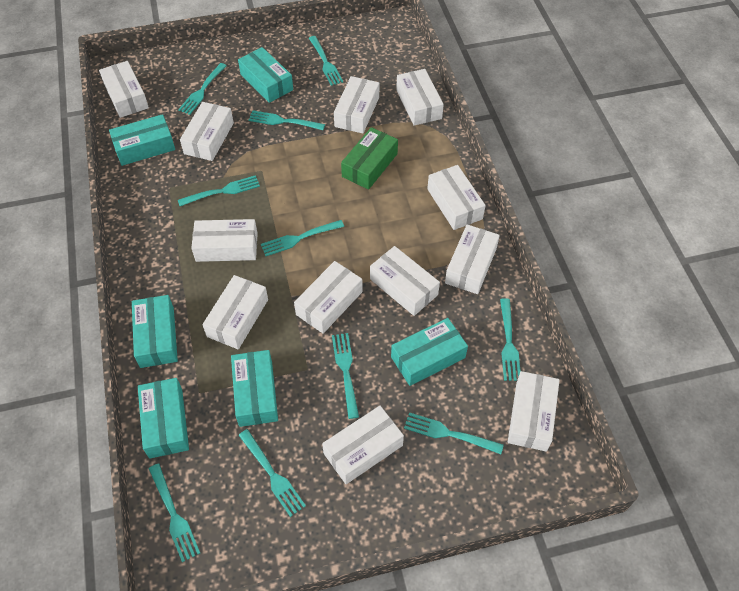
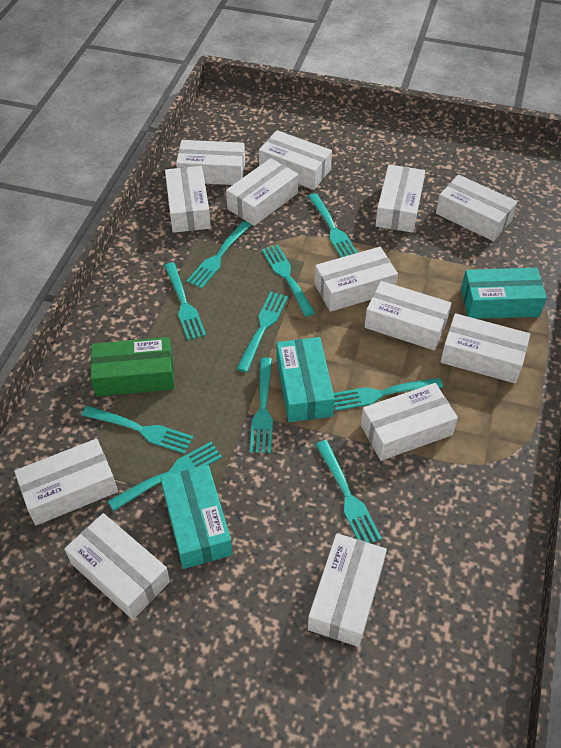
turquoise box: [109,114,175,166] [132,295,178,368] [138,378,189,459] [231,350,278,427] [238,47,293,103] [391,318,468,386] = 6 -> [160,465,233,569] [276,337,335,422] [461,268,547,319] = 3
white box: [99,61,149,118] [180,102,234,161] [191,219,258,262] [202,275,268,349] [294,261,363,334] [322,406,404,484] [334,76,379,133] [370,246,440,316] [396,69,444,126] [427,165,486,230] [445,224,500,294] [508,371,560,452] = 12 -> [14,439,118,525] [64,513,170,619] [165,166,211,233] [176,140,245,185] [226,158,298,226] [259,130,332,190] [308,533,387,647] [314,247,398,312] [361,383,458,461] [364,281,451,350] [375,165,425,233] [436,175,517,241] [440,313,530,383] = 13

